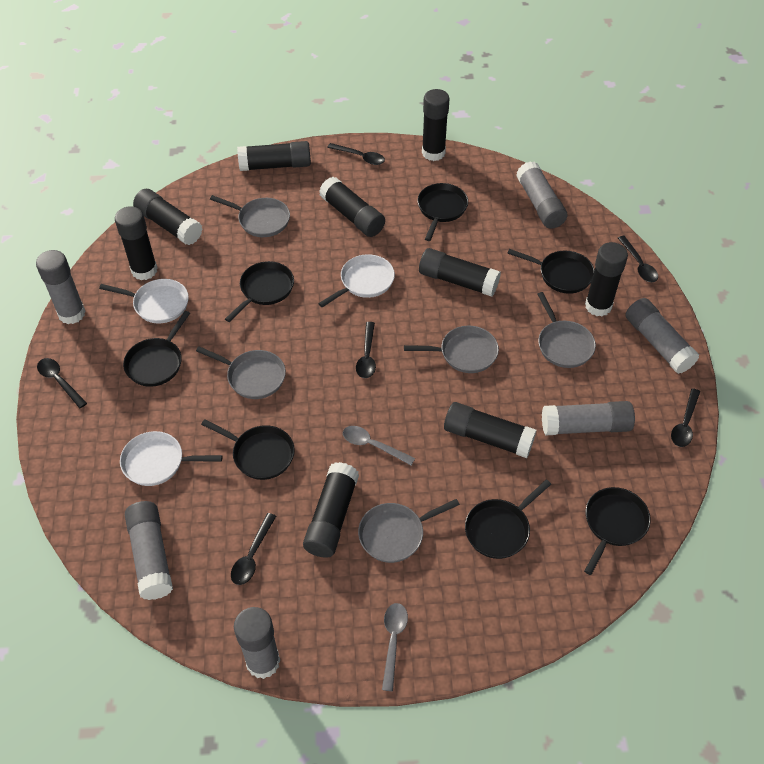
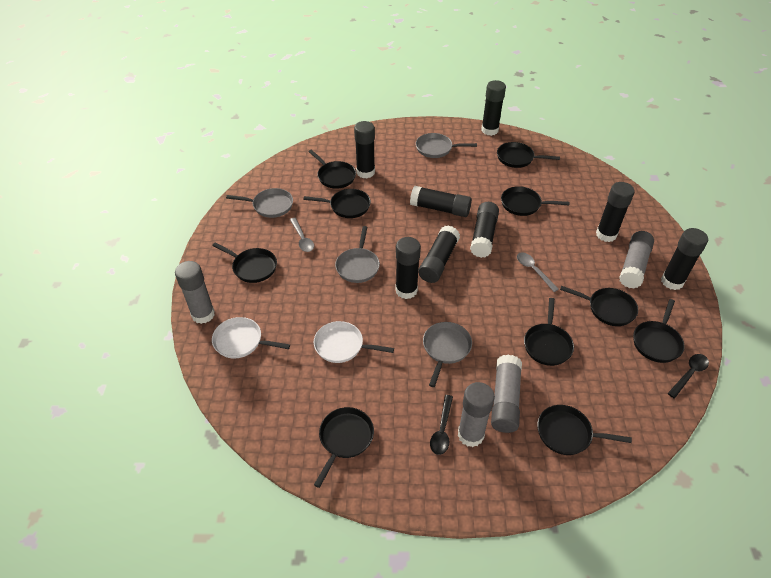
black glue stick: [115,206,157,280] [133,189,203,245] [237,141,311,171] [303,462,359,558] [319,177,385,237] [419,248,501,296] [422,89,450,161] [444,402,536,458] [585,242,628,316] = 9 -> [354,121,375,179] [395,237,421,299] [410,186,472,217] [418,225,460,283] [470,202,499,258] [481,80,506,136] [596,182,635,242] [661,228,708,290] = 8
black pan: [123,311,190,387] [201,419,295,480] [225,261,294,322] [418,183,468,241] [465,480,551,559] [507,249,594,294] [584,487,651,575] = 7 -> [212,242,277,283] [303,189,371,218] [308,150,356,189] [314,407,374,488] [497,142,560,168] [501,186,569,216] [524,298,574,366] [537,405,632,455] [560,286,638,326] [633,299,685,363] = 10
black spoon: [37,358,87,409] [231,513,276,585] [327,143,385,165] [356,322,376,378] [618,236,658,282] [671,388,700,447] = 6 -> [430,395,453,455] [667,354,709,399] = 2
grey glue stick: [36,250,86,324] [125,501,173,600] [234,607,280,679] [516,161,568,229] [542,401,635,436] [626,298,699,374] = 6 -> [175,261,215,324] [458,382,495,447] [491,355,522,433] [619,231,654,289] = 4
grey pan: [196,346,286,399] [210,195,290,237] [358,499,460,563] [404,326,499,373] [537,292,596,368] = 5 -> [226,188,293,218] [335,226,380,283] [416,133,477,158] [423,322,472,387] = 4
white pan: [99,279,189,323] [120,431,222,486] [318,254,395,307] = 3 -> [212,317,290,358] [314,321,394,363] = 2

